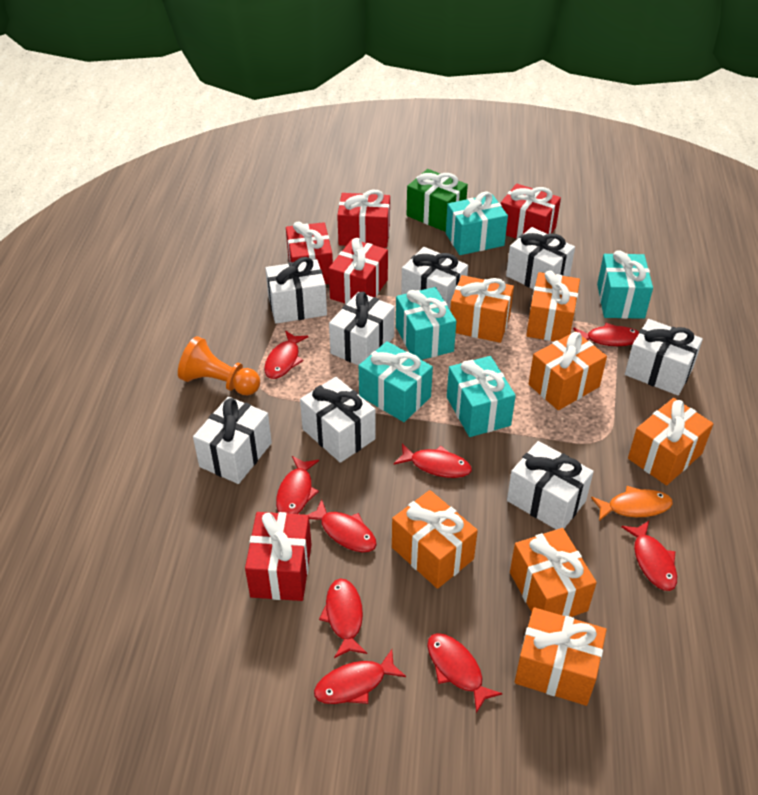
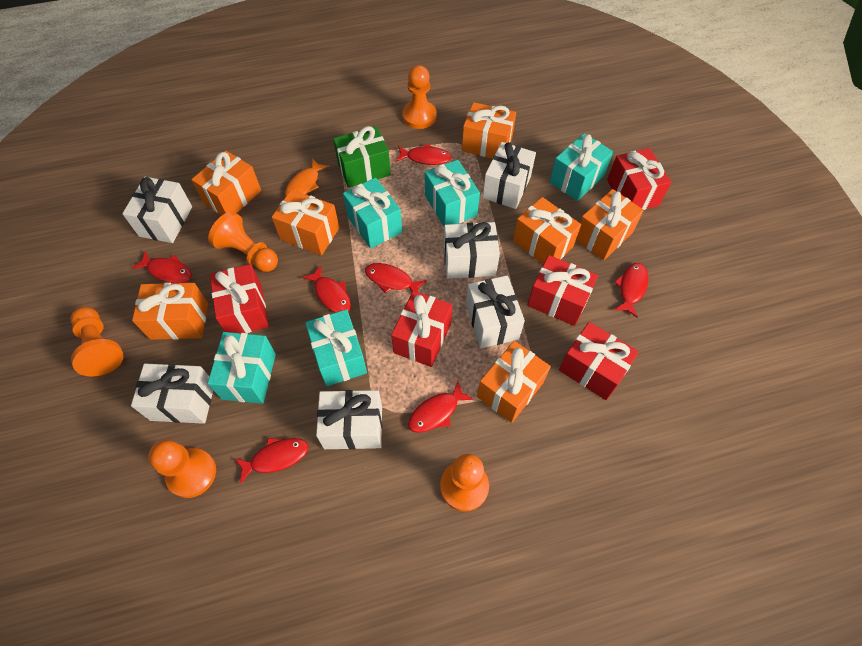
orange pawn: [178,336,260,395] = 1 -> [71,307,123,377] [148,440,216,498] [208,211,278,272] [402,65,437,129] [440,454,489,512] = 5
red fish: [264,331,308,379] [276,456,319,514] [308,499,377,553] [314,649,406,704] [319,579,367,658] [394,443,472,478] [427,633,503,713] [573,323,639,346] [621,521,677,591] = 9 -> [132,251,192,283] [234,438,309,484] [302,265,351,313] [365,263,427,294] [396,143,452,165] [408,381,474,433] [614,263,648,318] = 7
white gift: [193,397,272,484] [265,257,327,324] [300,377,376,463] [329,292,395,366] [401,247,468,309] [506,227,575,289] [507,441,594,530] [625,319,703,395] = 8 -> [122,177,192,243] [131,364,213,424] [316,390,382,449] [444,222,500,279] [466,275,525,348] [483,142,536,209] = 6

